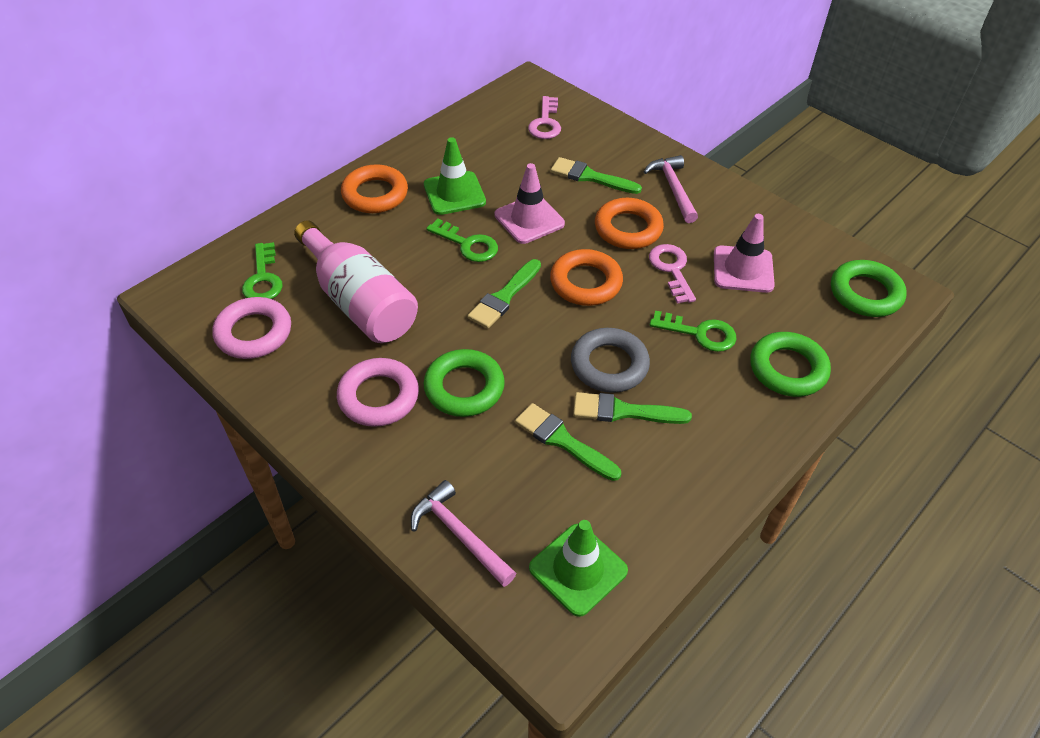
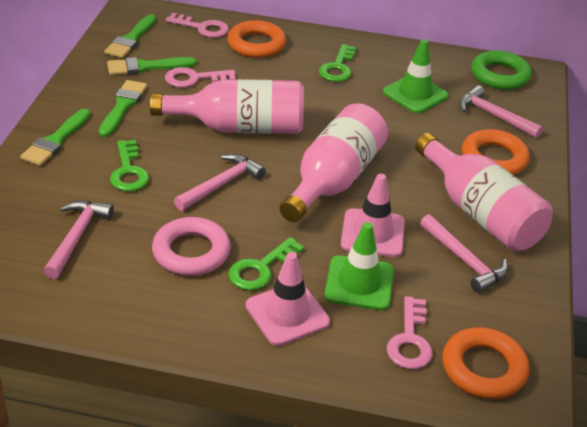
green ring: [424,349,505,417] [750,332,831,397] [831,260,907,317] = 3 -> [471,50,532,90] = 1
grey ring: [571,328,650,393] = 1 -> none = 0
pink bottle: [294,220,418,343] = 1 -> [150,79,304,134] [280,103,388,222] [415,133,553,251] = 3
pink hammer: [411,480,516,587] [644,155,698,223] = 2 -> [43,200,114,279] [174,154,265,211] [420,214,509,293] [459,85,543,138] = 4
pink key: [528,96,561,139] [649,244,696,304] = 2 -> [165,13,229,38] [165,67,236,88] [387,296,433,369] = 3
pink ring: [212,297,291,359] [337,358,419,427] = 2 -> [152,217,231,276] = 1

